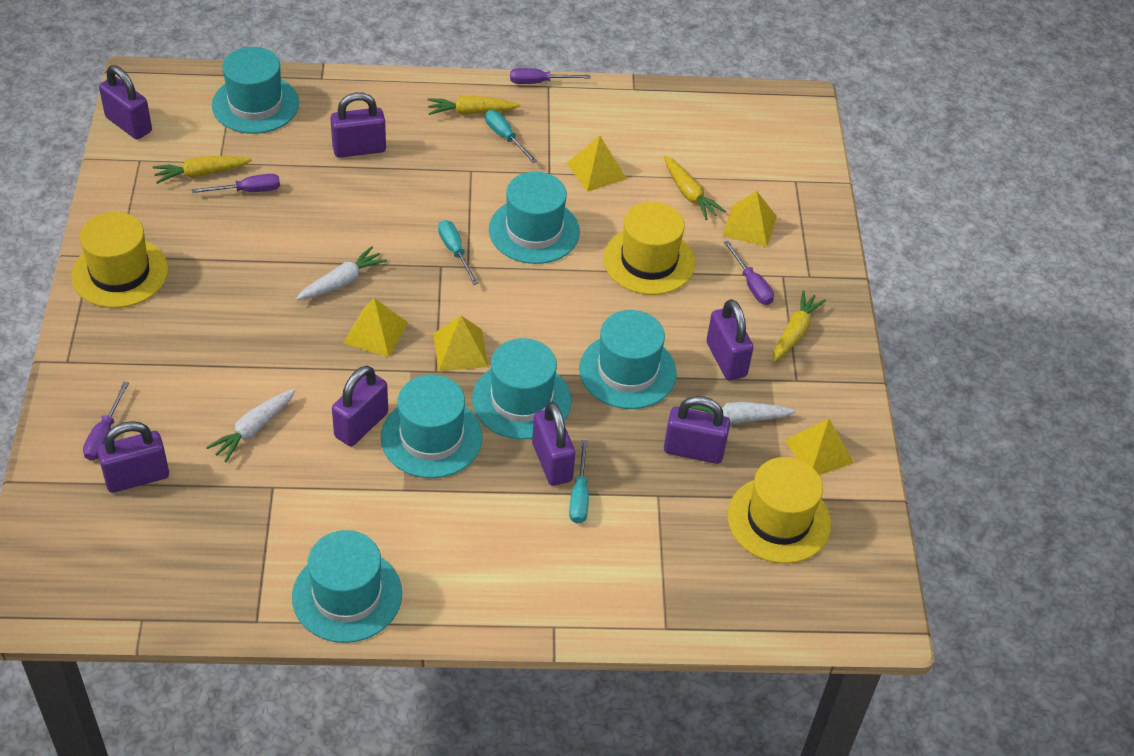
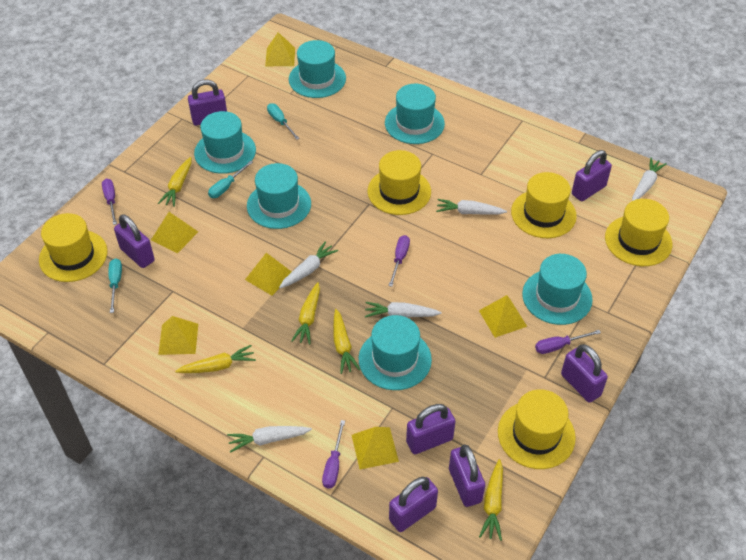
white carrot: [206,389,296,462] [296,246,387,300] [690,402,796,424] = 3 -> [227,426,312,453] [279,241,338,288] [365,302,441,317] [436,199,507,215] [632,157,667,201] = 5
yellow carrot: [153,156,252,184] [427,96,521,115] [664,155,726,220] [773,290,826,362] = 4 -> [158,157,192,207] [175,345,256,373] [291,282,320,345] [333,309,360,374] [479,459,503,541] = 5
yellow hat: [71,212,168,308] [603,202,695,295] [728,457,831,564] = 3 -> [39,213,107,282] [367,150,431,215] [498,389,576,469] [511,172,577,238] [605,199,672,266] = 5
yellow pyramid: [343,298,408,357] [433,316,488,371] [567,136,627,192] [722,191,777,247] [785,418,854,475] = 5 -> [151,212,198,254] [158,316,198,355] [245,253,292,296] [265,32,295,66] [352,427,399,469] [479,295,527,338] = 6

